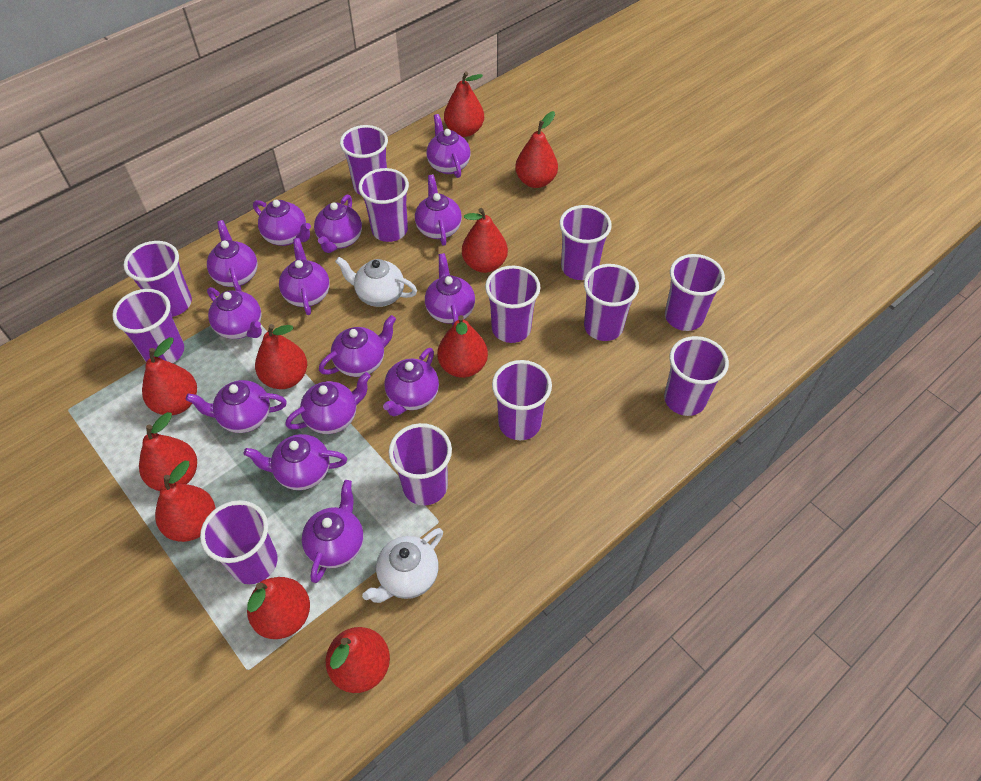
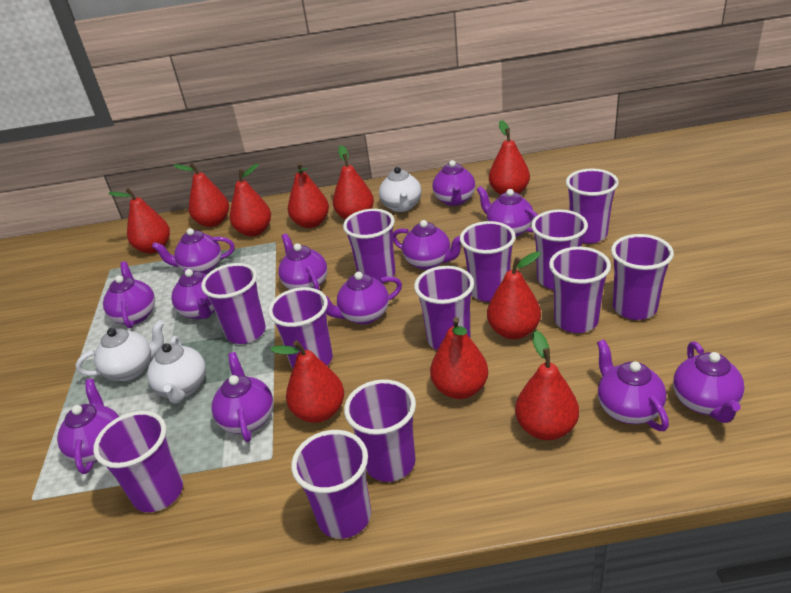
purple teapot: [186,380,287,433] [207,220,258,291] [207,287,262,339] [243,434,347,490] [253,200,311,246] [279,238,330,315] [285,372,371,434] [302,480,364,583] [314,194,362,253] [319,315,396,377] [383,348,439,417] [415,175,462,246] [425,253,475,326] [427,114,471,178] = 14 -> [57,379,119,474] [103,261,155,328] [152,228,235,274] [171,268,215,319] [212,352,273,442] [278,233,328,291] [325,272,402,324] [393,220,461,270] [432,160,475,206] [477,186,538,237] [597,340,669,431] [673,341,745,423] = 12
white teapot: [335,257,417,307] [362,528,443,603] = 2 -> [76,320,165,381] [147,336,206,404] [379,167,422,212] = 3

